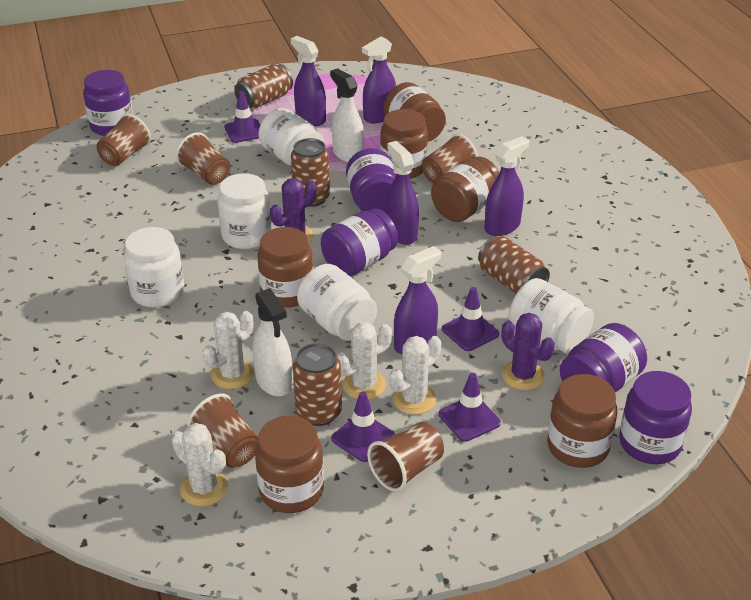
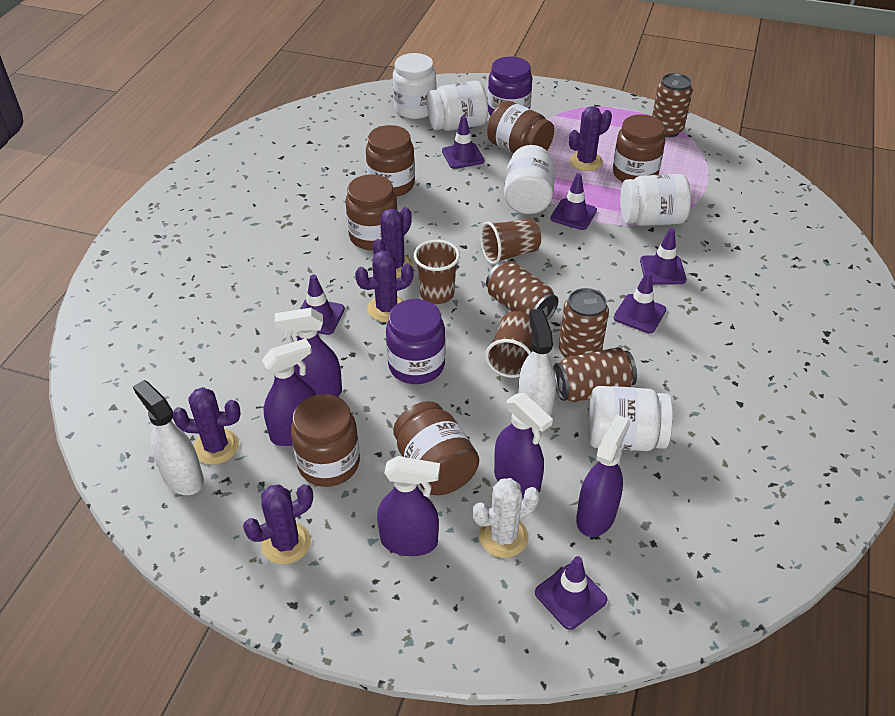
brown cup: [96,114,151,166] [176,132,230,185] [187,393,258,468] [367,422,444,492] [422,134,478,184] = 5 -> [414,240,460,304] [480,219,541,265] [485,311,533,378] = 3
purple cactus: [270,178,316,243] [501,313,555,390] = 2 -> [173,387,241,465] [243,484,313,565] [355,250,414,322] [372,207,413,278] [569,106,612,171] = 5
purple jar: [83,70,133,136] [321,209,398,277] [346,148,397,213] [560,323,647,393] [619,371,692,464] = 5 -> [386,299,445,384] [488,57,532,116] = 2
purple traffic cone: [224,91,260,143] [331,391,395,462] [439,373,501,442] [442,287,499,351] = 4 -> [300,275,345,335] [442,116,484,169] [535,556,608,630] [550,173,597,230] [614,272,666,333] [640,228,686,285] = 6
white cactus: [172,423,228,506] [203,311,254,389] [337,322,392,400] [389,336,441,415] = 4 -> [473,478,539,558] = 1

